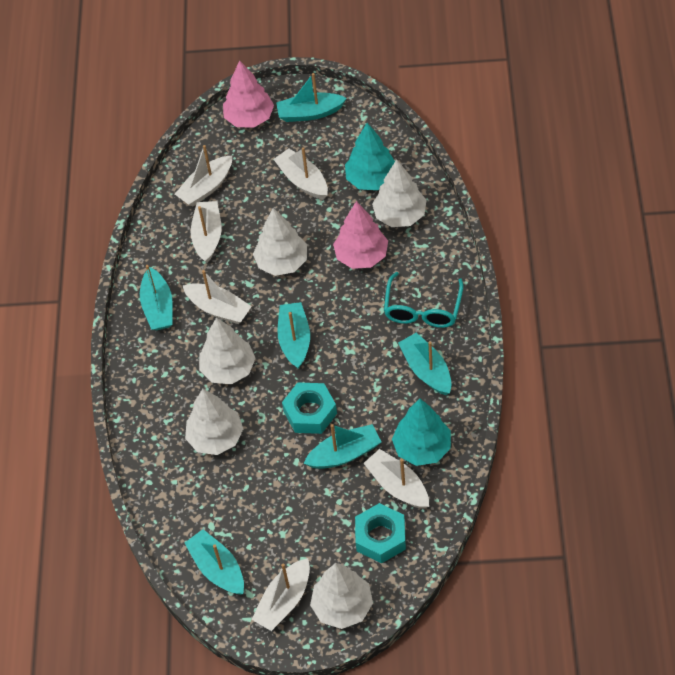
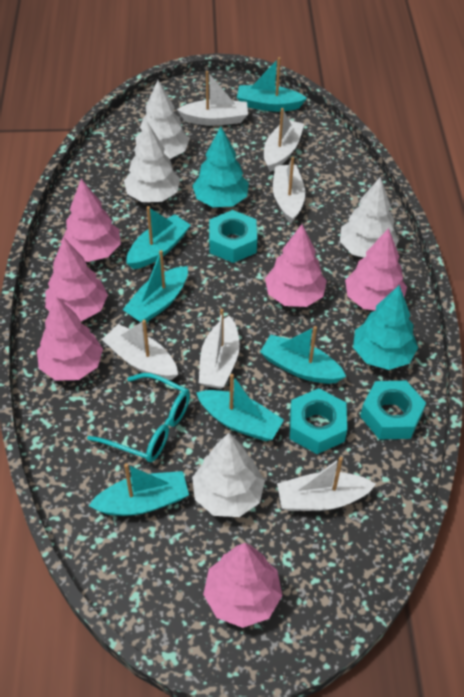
pink tree: [223,60,274,128] [333,201,388,269] = 2 -> [37,296,103,381] [45,238,108,321] [61,179,121,262] [203,543,282,628] [265,224,327,307] [345,228,407,311] = 6
turquoise nut: [282,382,337,434] [355,503,406,564] = 2 -> [209,210,257,263] [290,388,347,454] [360,381,426,439] = 3
white tree: [185,389,243,455] [199,317,256,384] [253,208,307,276] [310,563,373,629] [372,159,426,227] = 5 -> [124,122,180,202] [135,80,189,159] [192,433,265,517] [340,177,399,258] = 4

